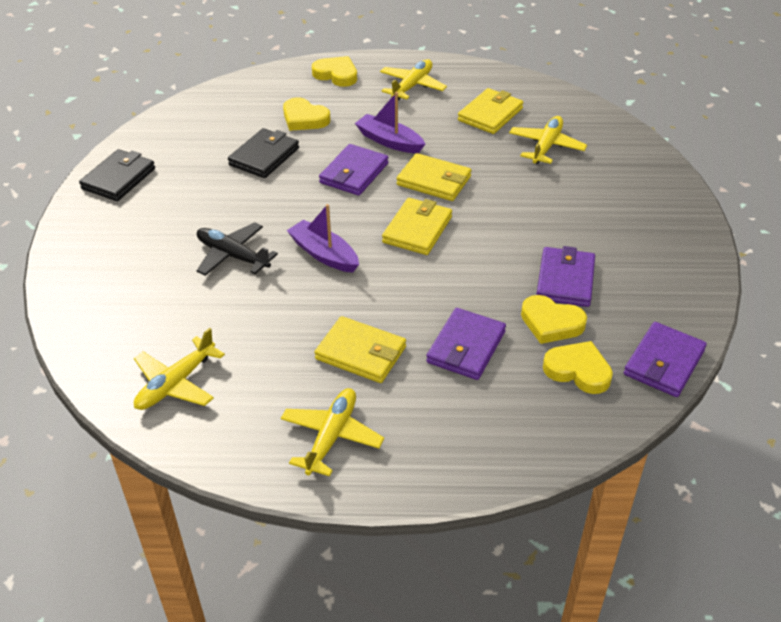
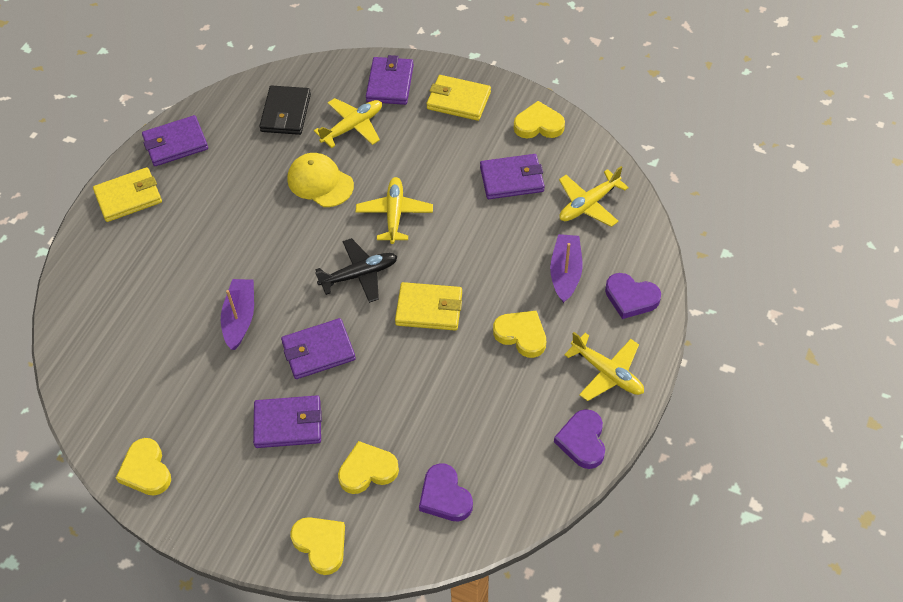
black wallet: [79,149,155,201] [228,128,299,178] = 2 -> [259,85,311,135] = 1
purple heart: none = 0 -> [419,463,473,521] [554,409,605,469] [605,273,661,319] = 3
purple wallet: [319,144,389,196] [426,308,506,380] [536,246,595,307] [624,322,707,397] = 4 -> [142,115,208,166] [253,395,322,448] [281,318,356,379] [366,55,414,105] [480,154,545,199] = 5
yellow cap: none = 0 -> [287,153,354,207] = 1
yellow heart: [283,97,331,131] [312,56,357,87] [521,295,587,344] [543,341,613,394] = 4 -> [116,438,171,496] [291,517,345,575] [338,441,399,494] [493,311,546,358] [514,101,565,138] = 5
yellow wallet: [315,316,406,383] [382,198,452,255] [397,153,472,201] [458,88,524,134] = 4 -> [93,167,162,222] [395,282,462,331] [426,75,491,121] = 3

